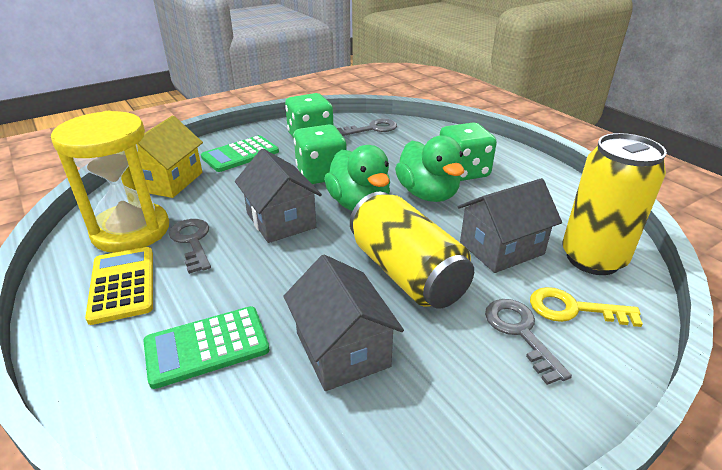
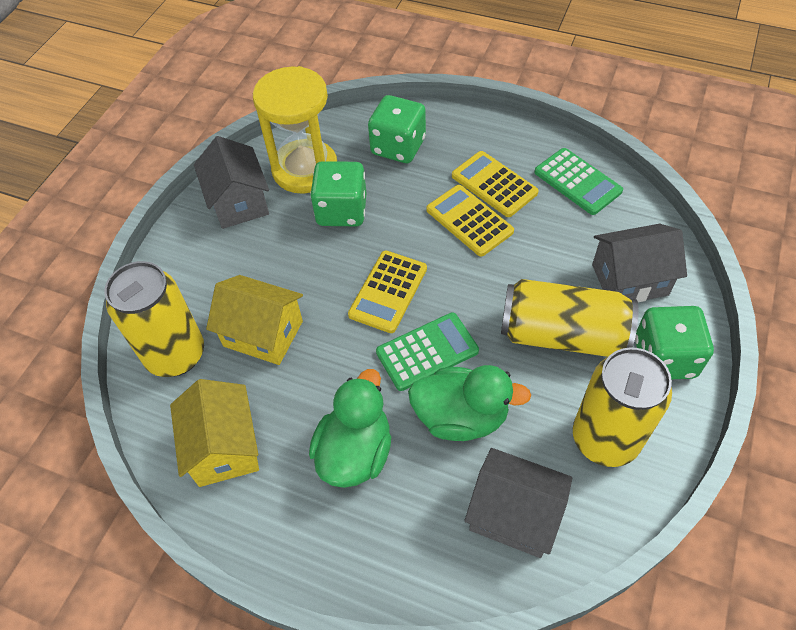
grey key: [169,219,211,274] [337,119,397,136] [485,299,572,385] = 3 -> none = 0
yellow calculator: [85,247,153,325] = 1 -> [348,251,427,333] [426,185,514,256] [452,151,539,217] = 3
yellow can: [350,192,474,309] [562,133,667,275] = 2 -> [105,261,204,377] [501,279,639,357] [573,348,672,467] = 3
yellow house: [129,115,203,198] = 1 -> [170,379,259,487] [206,275,303,365] = 2
yellow key: [530,287,643,327] = 1 -> none = 0

